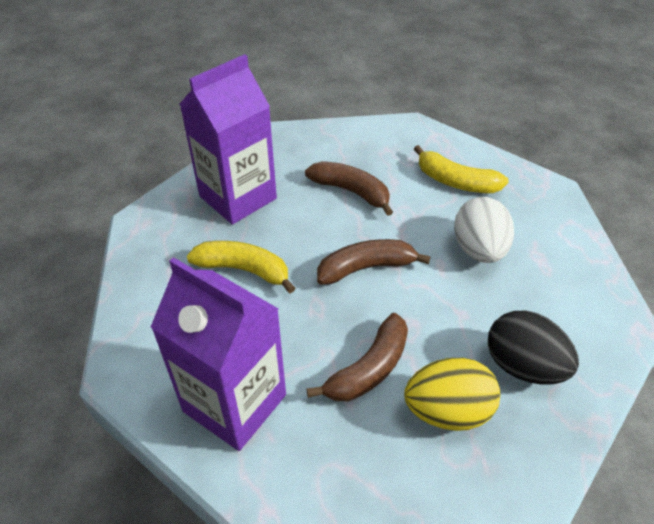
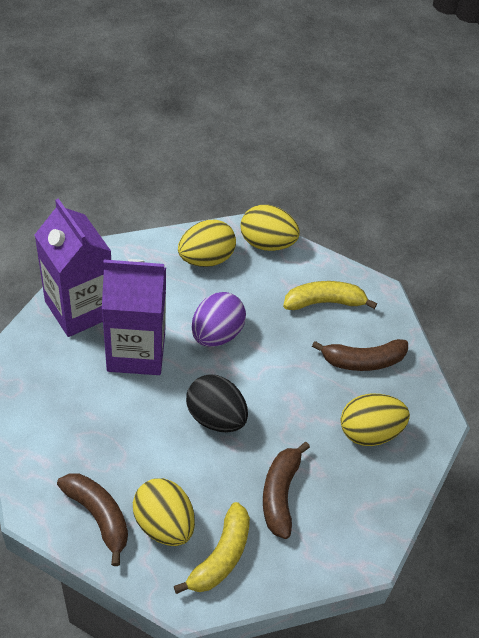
purple egg: none = 0 -> [192,292,246,347] = 1
white egg: [454,197,514,263] = 1 -> none = 0
yellow egg: [404,358,500,431] = 1 -> [133,478,195,546] [178,220,236,267] [240,205,300,251] [341,394,410,446] = 4

